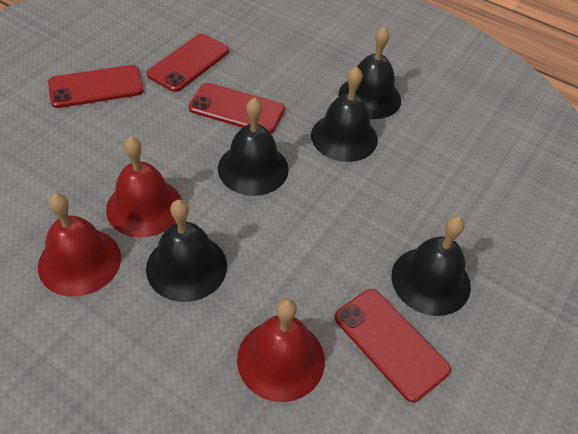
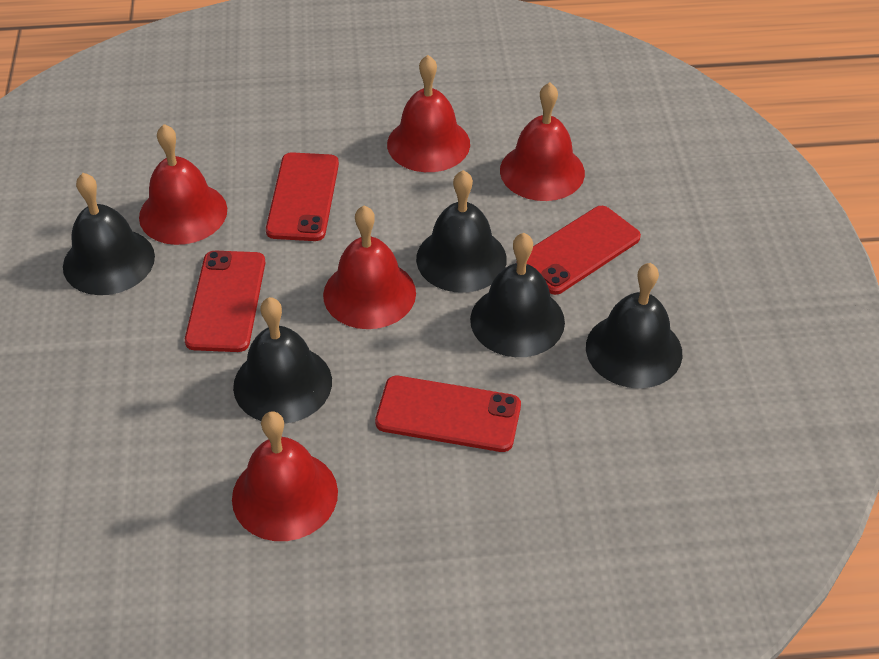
red bell: [38,193,121,296] [106,136,182,238] [237,298,325,402] = 3 -> [139,124,227,245] [232,411,338,541] [323,206,416,329] [387,55,470,172] [500,82,585,201] = 5

